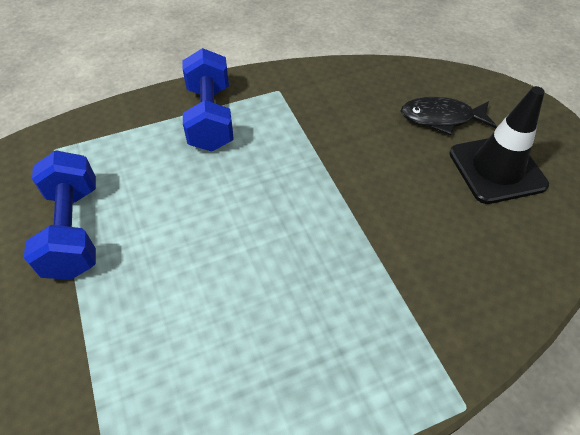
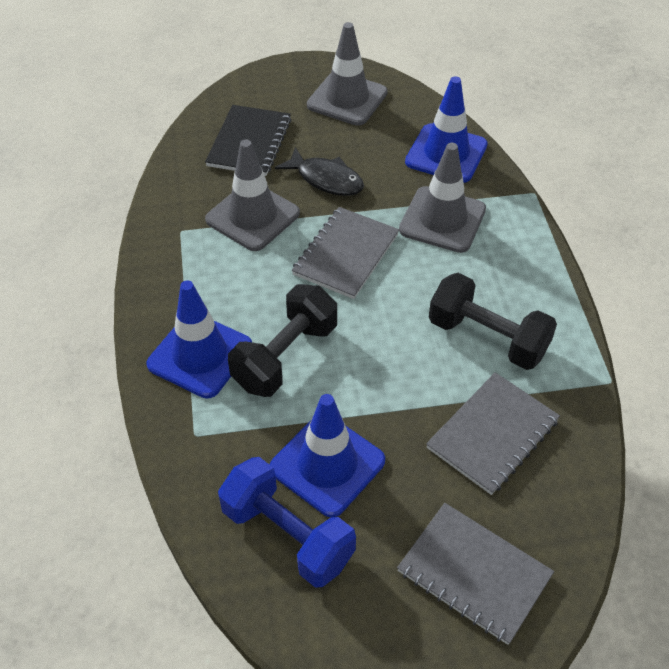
black dumbbell: none = 0 -> [228,284,337,397] [429,273,557,370] = 2
black notebook: none = 0 -> [205,105,291,176] = 1
black traffic cone: [449,86,549,204] = 1 -> none = 0
blue dumbbell: [24,150,96,280] [183,48,234,152] = 2 -> [218,457,356,588] = 1
blue traffic cone: none = 0 -> [146,280,252,398] [270,394,385,517] [405,76,488,183] = 3
grey notebook: none = 0 -> [292,207,399,299] [397,503,554,645] [426,372,560,495] = 3
grey traffic cone: none = 0 -> [205,139,300,251] [307,22,388,126] [399,143,486,253] = 3

